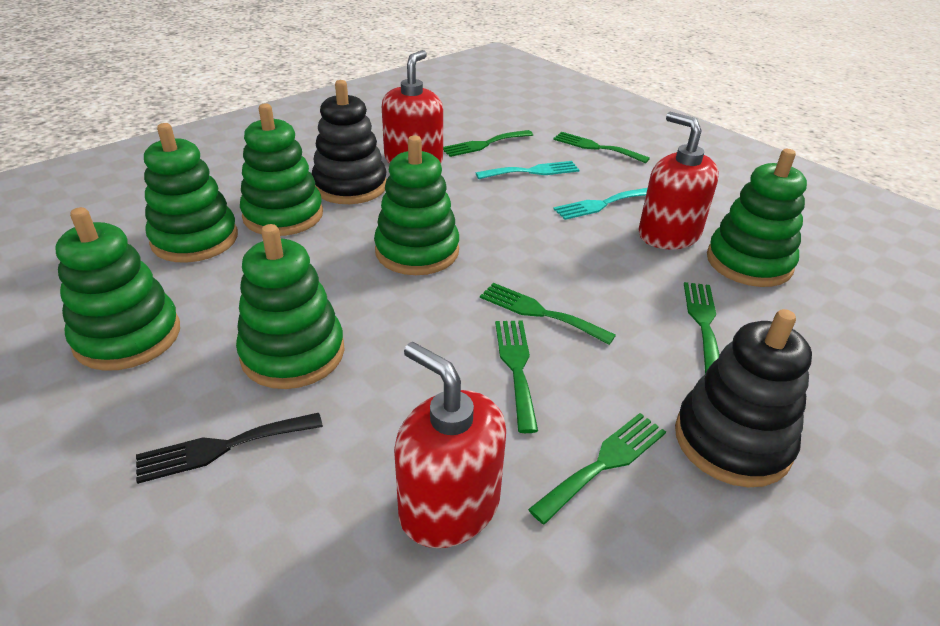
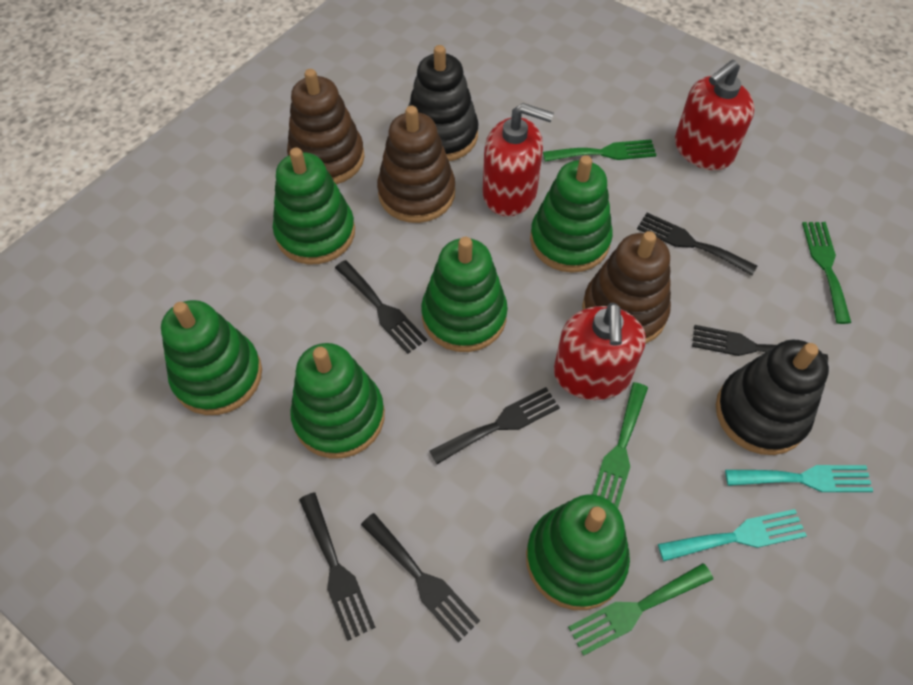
black fork: [136,413,323,484] = 1 -> [299,493,376,641] [335,260,427,354] [361,513,480,642] [430,387,560,464] [637,213,757,275] [692,325,828,362] = 6
brown stacking toy: none = 0 -> [287,69,365,184] [377,106,455,223] [582,231,671,344] = 3
green fork: [443,130,533,157] [480,283,616,345] [495,321,538,433] [528,413,666,525] [553,132,650,163] [684,282,720,374] = 6 -> [543,139,656,162] [568,563,713,656] [592,382,648,508] [802,222,851,324] = 4

